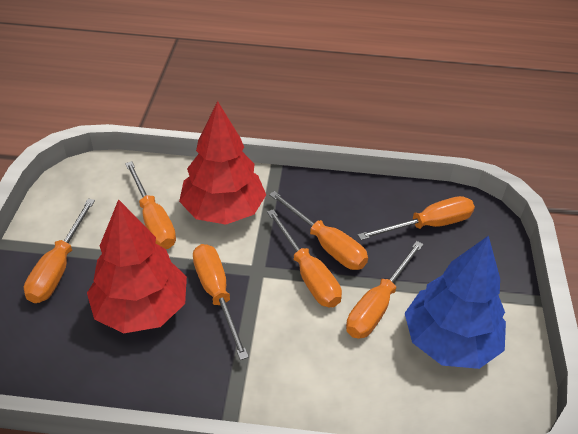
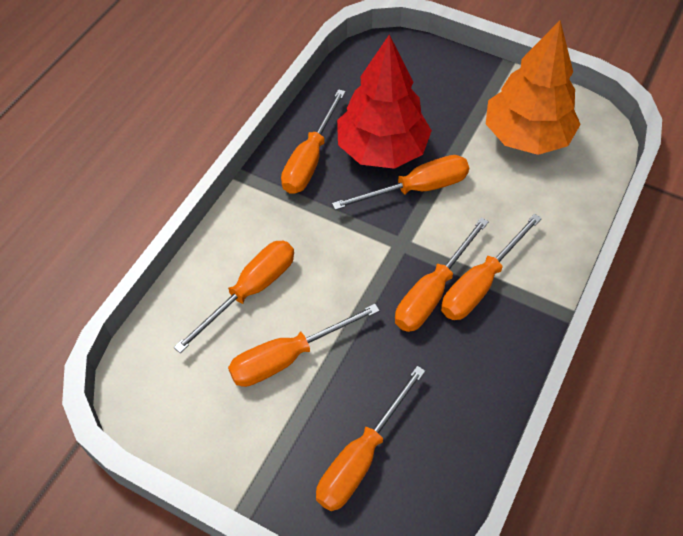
blue tree: [405,235,506,369] = 1 -> none = 0
orange tree: none = 0 -> [486,21,581,155] = 1
red tree: [87,199,187,333] [179,101,266,225] = 2 -> [337,34,432,169] = 1

